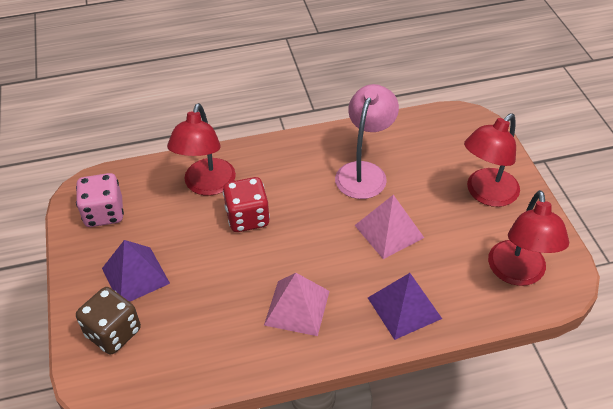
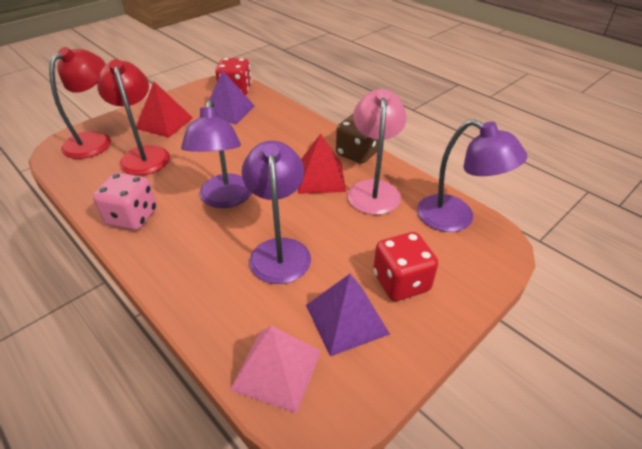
pink pyramid: [264,273,330,336] [354,195,424,259] = 2 -> [230,326,321,414] = 1
purple lamp: none = 0 -> [181,100,252,208] [242,141,311,284] [417,119,527,232] = 3
red dice: [223,177,270,232] = 1 -> [215,58,252,95] [373,232,438,301] = 2
red lamp: [167,103,236,195] [464,114,520,207] [488,190,569,286] = 3 -> [49,47,111,159] [97,59,170,175] = 2
red pyramid: none = 0 -> [136,82,193,138] [298,134,346,194] = 2

